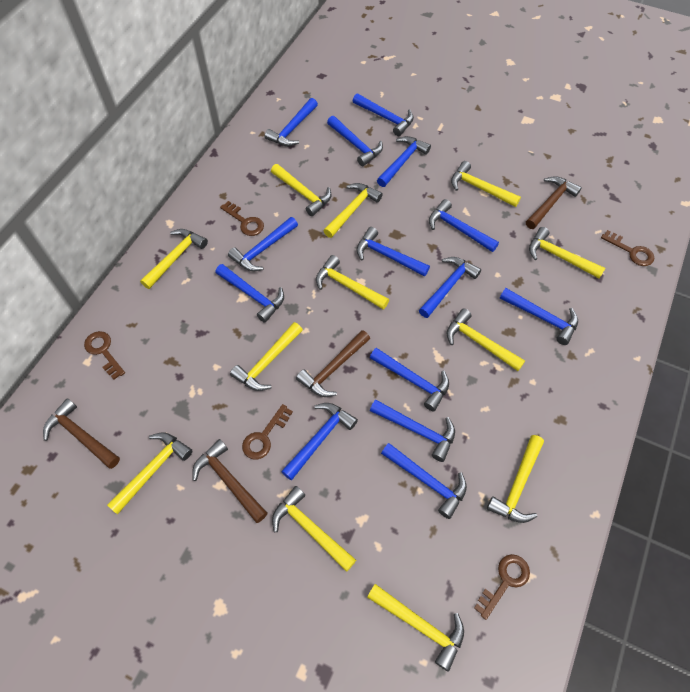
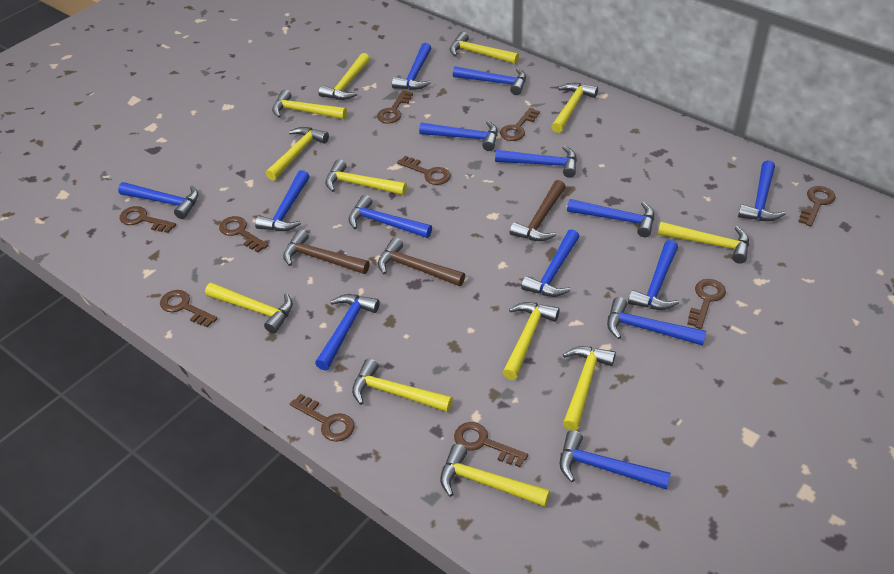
brown hammer: [43,398,120,469] [192,439,268,523] [296,330,370,397] [526,176,582,229] = 4 -> [283,229,370,274] [378,237,465,286] [510,180,566,241] = 3
brown key: [84,331,125,380] [220,201,264,236] [242,404,293,459] [474,554,530,620] [601,230,654,266] = 5 -> [119,206,176,233] [160,290,218,327] [219,216,268,253] [290,394,355,442] [377,90,413,124] [397,156,451,185] [454,422,528,467] [500,108,540,141] [687,279,726,329] [798,186,836,227] = 10

